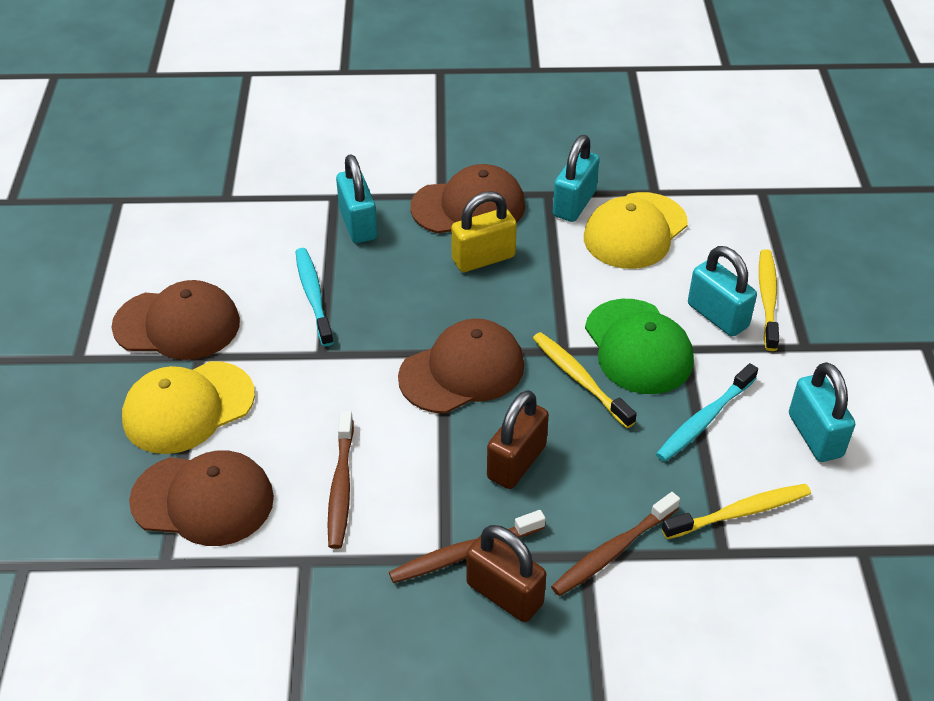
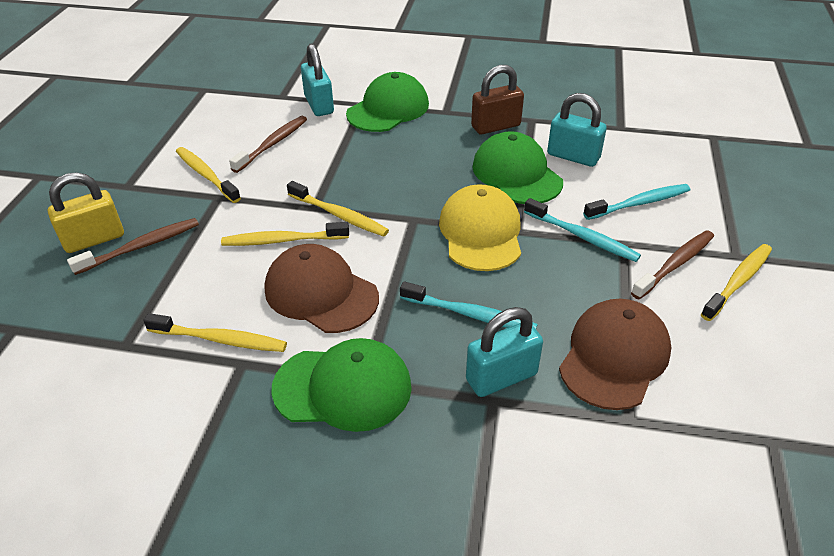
brown cap: [111,280,240,360] [129,451,274,546] [398,318,524,414] [411,164,525,233] = 4 -> [265,244,379,333] [559,299,671,410] = 2
brown padlock: [466,525,546,622] [487,390,549,489] = 2 -> [471,65,524,135] = 1
green cap: [585,299,694,394] = 1 -> [271,338,412,432] [346,72,429,132] [472,131,563,204] = 3
turquoise padlock: [336,154,377,243] [553,135,600,222] [688,246,757,337] [789,362,855,462] = 4 -> [301,44,334,116] [466,307,543,397] [547,93,607,167] = 3
turquoise toothbrush: [295,248,334,347] [656,363,758,462] = 2 -> [400,281,538,329] [524,198,641,262] [583,184,690,220] = 3
yellow cap: [122,361,255,454] [584,192,688,269] = 2 -> [439,184,521,271] = 1
yellow toothbrush: [533,332,637,428] [662,484,811,539] [759,249,779,351] = 3 -> [143,313,287,352] [176,147,241,203] [221,222,349,246] [287,181,389,237] [701,244,772,321] = 5

